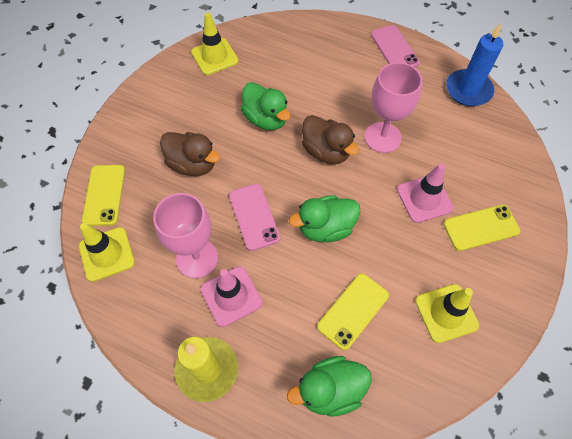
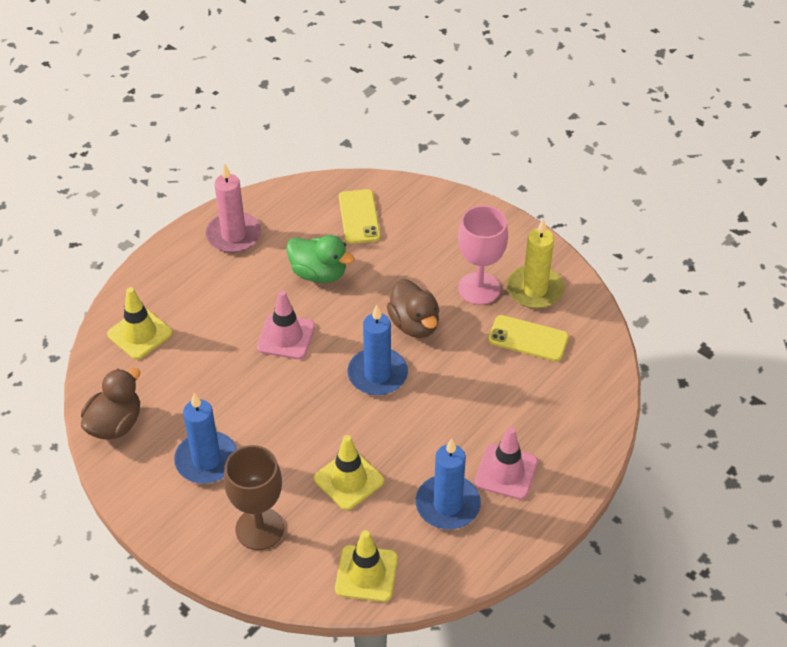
blue candle: [446,23,503,106] = 1 -> [174,393,237,484] [347,305,408,395] [416,438,481,529] = 3
brown goblet: none = 0 -> [224,445,284,550] = 1
green duck: [241,82,291,130] [287,356,372,417] [289,195,360,242] = 3 -> [286,235,355,283] = 1
pink candle: none = 0 -> [206,163,261,253] = 1
pink goblet: [153,193,218,278] [365,62,422,153] = 2 -> [458,205,508,305] = 1
pink phone: [229,184,280,251] [371,25,420,67] = 2 -> none = 0
yellow phone: [82,165,125,226] [317,273,389,350] [444,205,520,251] = 3 -> [339,189,380,244] [488,315,569,361] = 2

